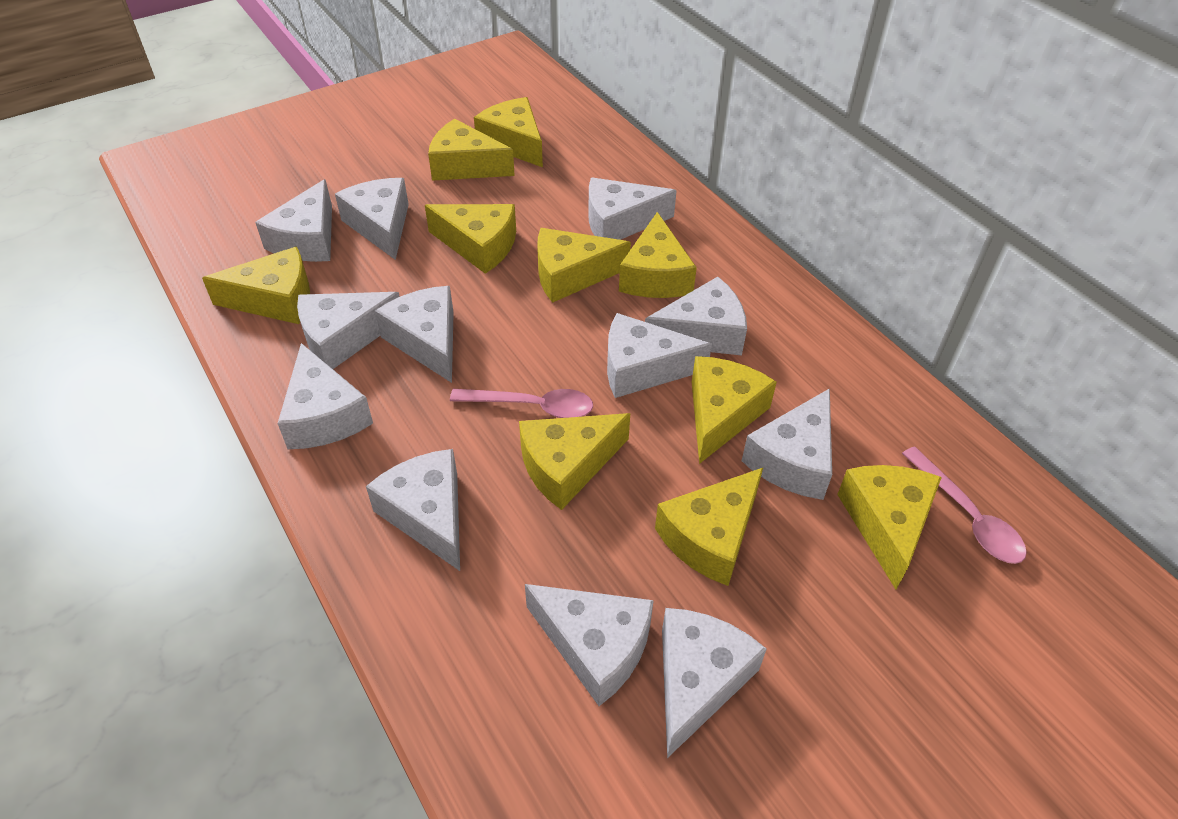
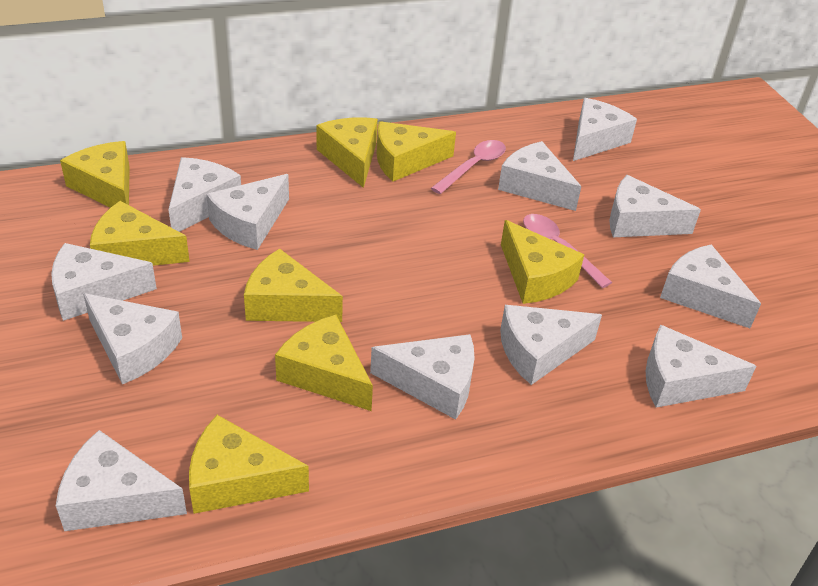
yellow cheese: [202,247,310,324] [425,204,516,274] [428,118,515,181] [474,97,543,167] [519,413,630,510] [537,228,631,303] [619,212,697,298] [655,468,763,586] [692,356,777,464] [837,465,942,589] = 10 -> [60,141,130,208] [90,201,190,266] [189,415,309,514] [244,249,343,322] [275,315,373,411] [316,117,378,188] [377,121,456,182] [501,220,584,304] = 8

